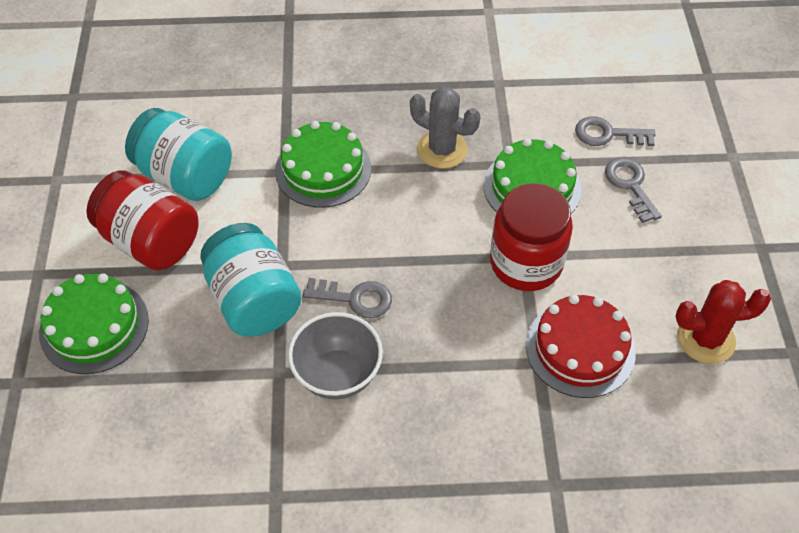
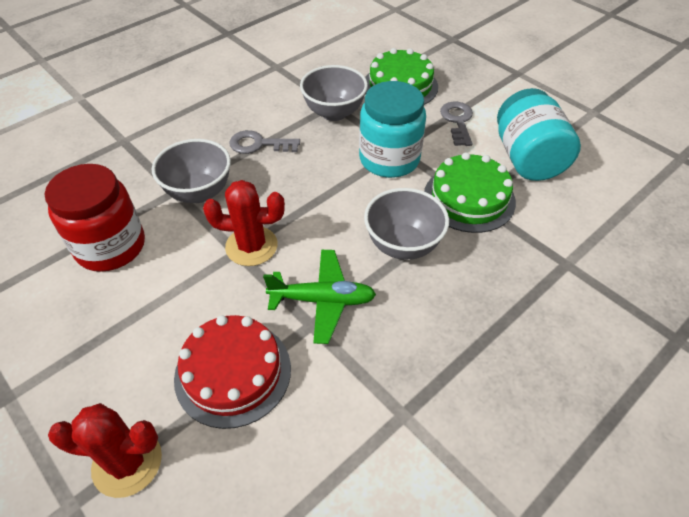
green cake: [39,273,149,374] [275,121,371,208] [483,138,582,214] = 3 -> [365,48,438,105] [424,152,516,233] = 2
green plane: none = 0 -> [263,250,376,344] = 1
grey bowl: [288,312,383,399] = 1 -> [152,139,231,203] [300,65,368,121] [364,188,449,260] = 3
grey cactus: [410,87,480,169] = 1 -> none = 0
grey key: [303,278,392,318] [575,116,655,146] [605,157,662,223] = 3 -> [230,130,300,154] [440,101,473,146] = 2
red cactus: [675,280,771,364] = 1 -> [48,403,162,498] [203,180,285,266] = 2
red jar: [86,171,199,270] [490,183,573,291] = 2 -> [45,164,145,272] = 1

